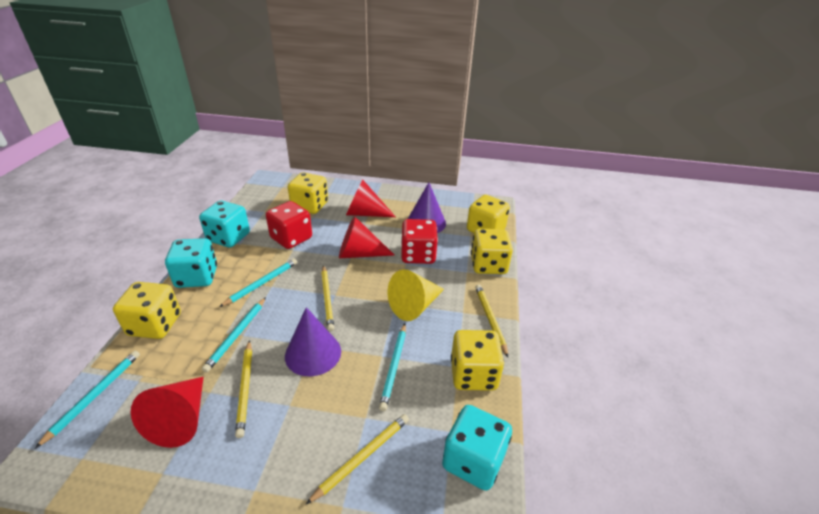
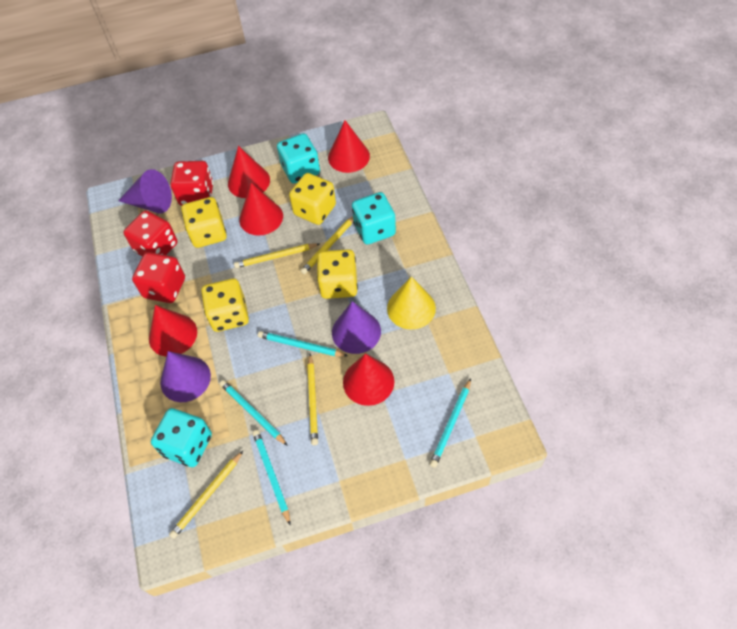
purple cone: [285,307,341,376] [408,183,446,233] = 2 -> [118,169,172,213] [160,351,211,402] [332,301,381,354] = 3
red cone: [131,377,204,448] [339,216,394,258] [346,179,396,217] = 3 -> [149,305,197,357] [228,146,270,198] [239,183,283,236] [328,120,370,173] [343,354,394,406] = 5
red dice: [266,201,312,249] [401,219,438,264] = 2 -> [123,210,178,257] [132,252,185,303] [170,161,213,206] = 3
yellow dice: [113,282,181,339] [288,172,328,214] [451,330,504,391] [467,195,510,233] [471,229,513,274] = 5 -> [181,197,227,248] [201,279,249,332] [289,173,336,225] [317,249,358,299] = 4

